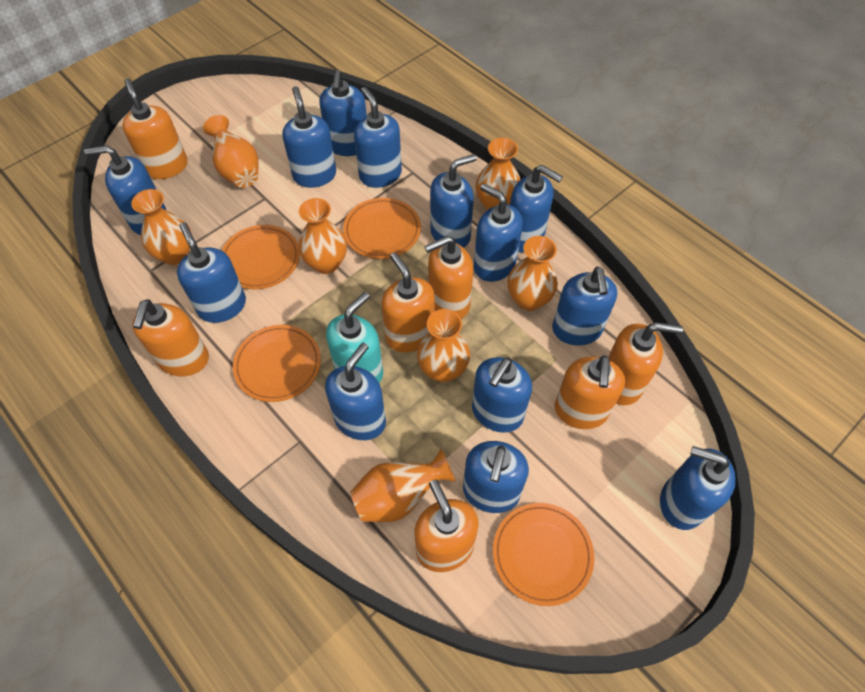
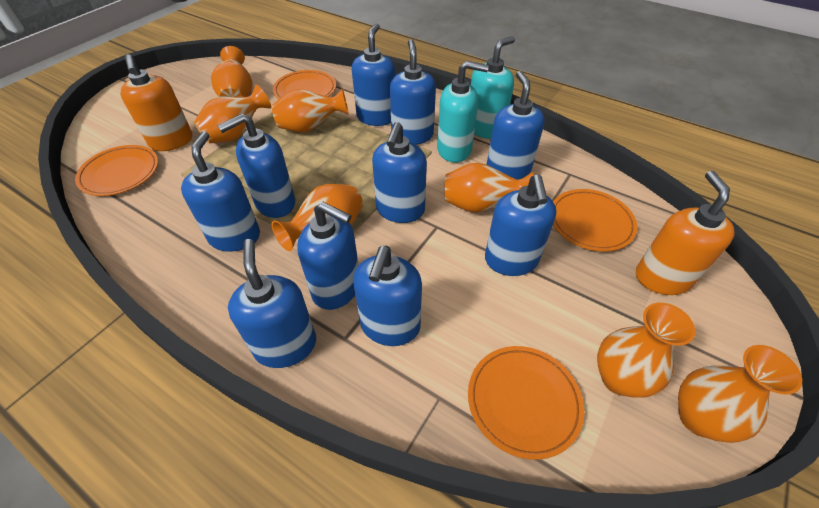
blue soap dispenser: [84,145,166,235] [177,222,246,323] [282,86,336,188] [319,70,367,156] [325,343,386,440] [354,87,402,188] [430,154,477,248] [463,441,529,513] [472,357,532,433] [474,183,523,282] [510,165,563,253] [552,267,617,346] [660,446,736,530] = 13 -> [181,132,260,252] [218,113,295,218] [228,239,316,368] [297,202,359,310] [352,23,395,126] [353,246,422,346] [372,122,427,223] [390,39,436,145] [485,174,556,276] [487,71,545,180] = 10
orange soap dispenser: [122,79,188,179] [132,299,209,376] [382,252,435,353] [415,479,479,572] [424,236,473,319] [555,355,625,429] [608,322,683,405] = 7 -> [120,54,192,151] [636,171,734,295] = 2
turquoise soap dispenser: [326,292,383,383] = 1 -> [437,61,489,163] [471,36,515,139] = 2

